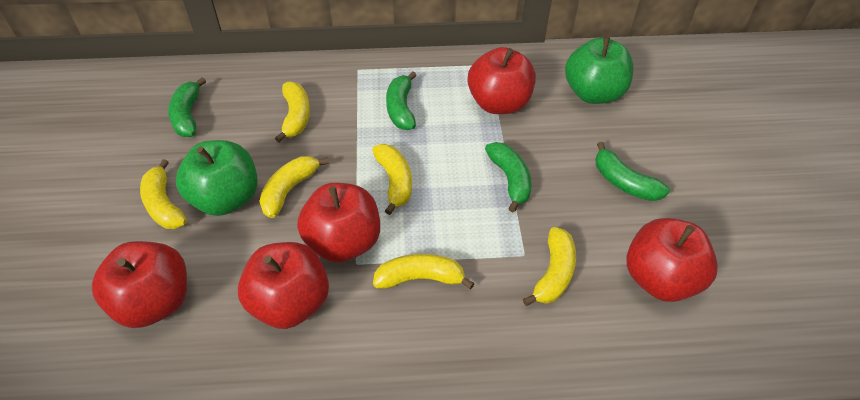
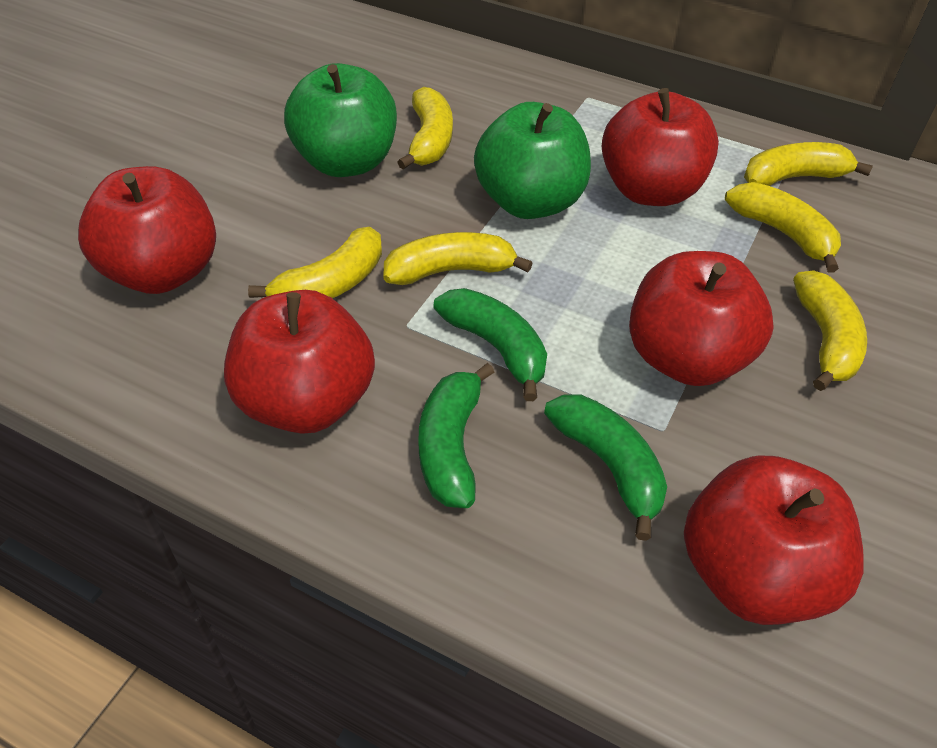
green banana: [168,77,206,137] [386,72,417,130] [485,142,532,213] [596,142,670,201] = 4 -> [419,363,494,508] [433,288,547,401] [544,394,667,541] = 3

